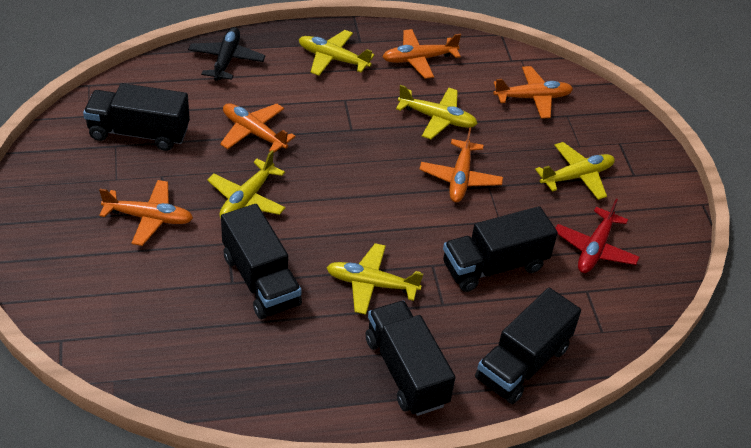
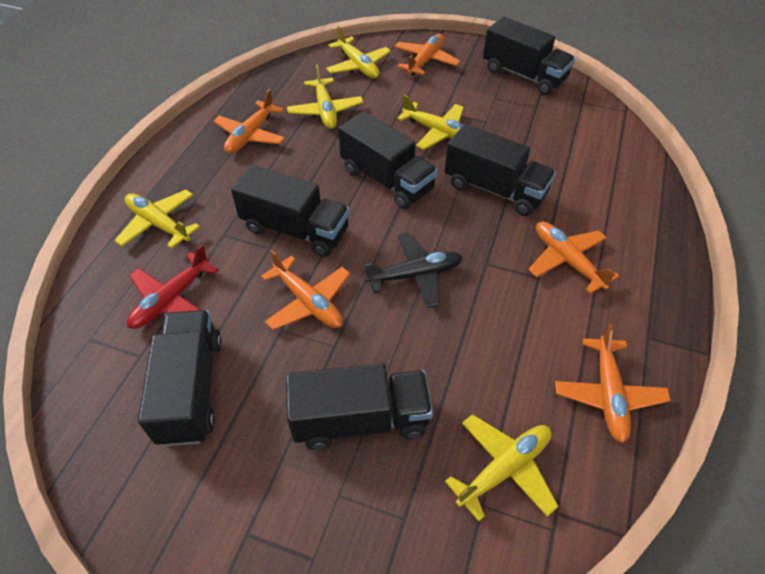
black truck: [83,83,190,151] [221,204,302,319] [366,301,456,416] [443,206,558,292] [475,288,581,404] = 5 -> [138,310,222,446] [231,165,350,257] [286,363,433,450] [338,111,438,209] [445,124,556,216] [483,17,575,95] = 6

